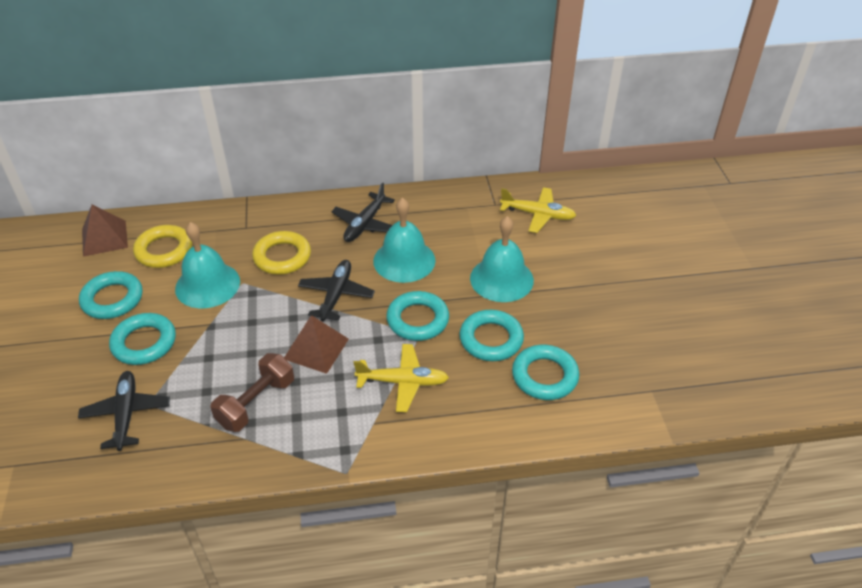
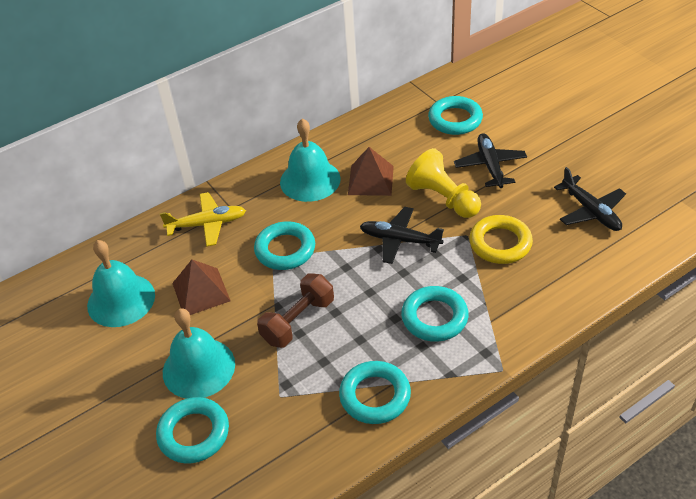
yellow pawn: none = 0 -> [406,148,481,218] = 1
yellow plane: [353,344,449,412] [500,187,577,233] = 2 -> [160,192,246,247] = 1
yellow ring: [133,225,192,268] [252,231,311,275] = 2 -> [469,215,533,264] = 1

